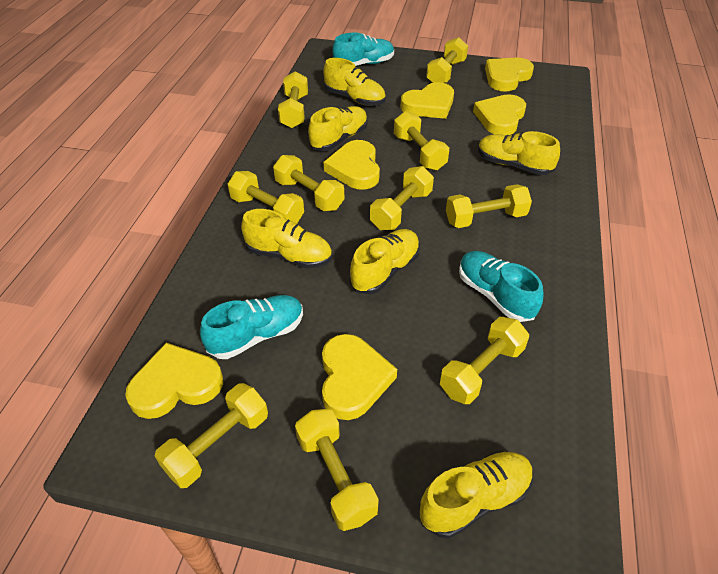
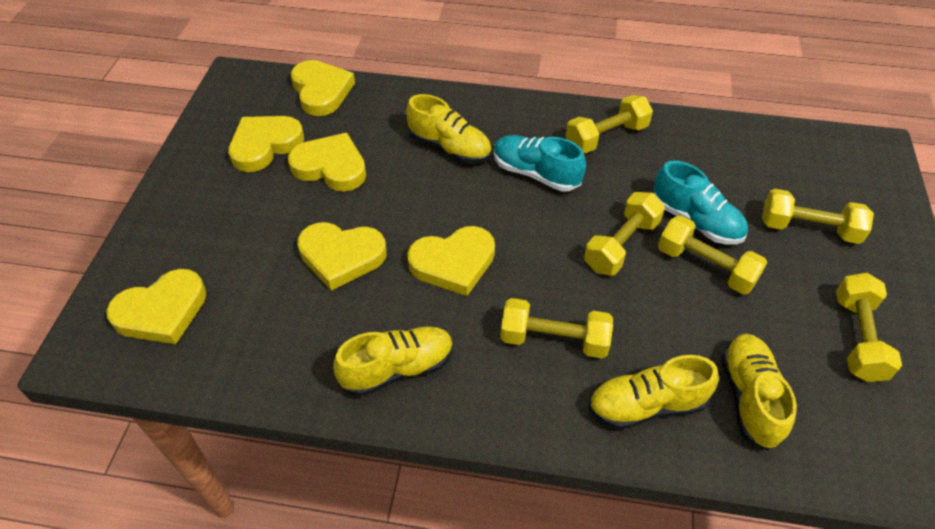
turquoise shoe: [200,295,303,359] [333,32,394,66] [459,251,544,322] = 3 -> [494,135,586,192] [654,161,748,244] = 2
yellow dumbbell: [155,383,268,488] [228,171,304,224] [273,155,344,211] [278,72,308,128] [295,409,379,531] [370,166,434,230] [394,111,449,170] [426,37,468,83] [440,317,529,404] [446,184,532,228] = 10 -> [500,298,613,358] [566,95,653,154] [584,192,665,276] [658,216,767,294] [762,189,874,244] [836,273,902,382] = 6
yellow shoe: [241,209,332,269] [308,106,368,151] [323,58,386,106] [350,229,420,294] [419,452,533,538] [478,131,560,175] = 6 -> [333,327,453,397] [406,94,492,164] [588,355,719,429] [721,334,797,451] = 4

